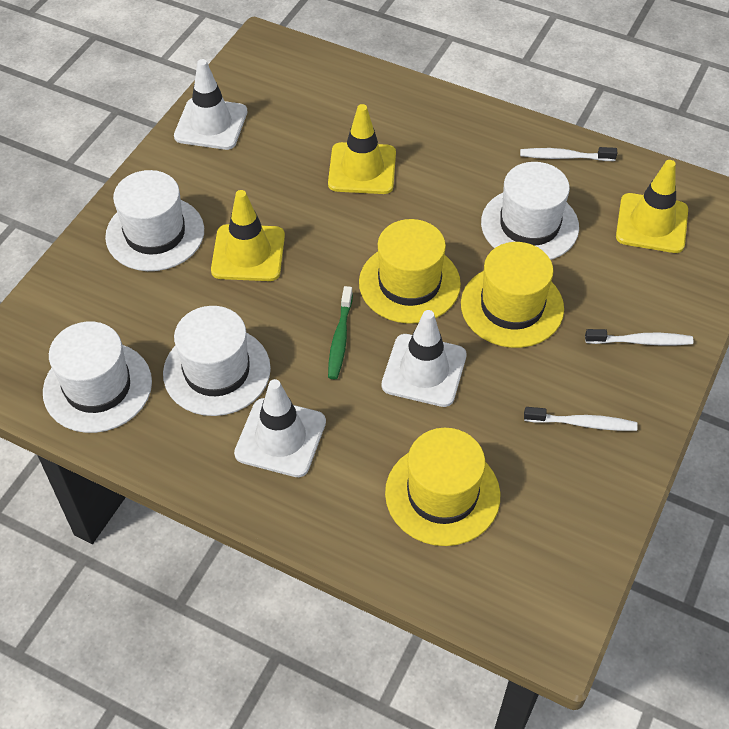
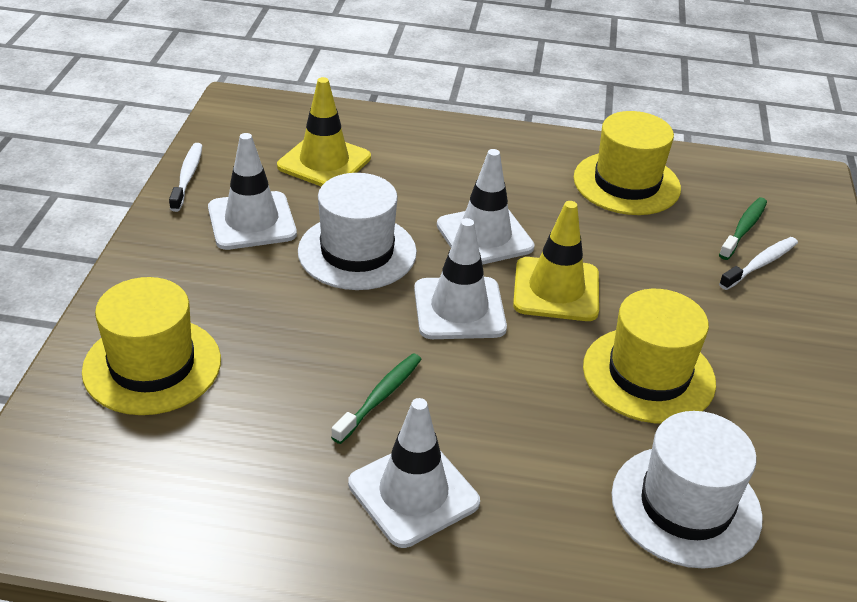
green toothbrush: [328,286,353,380] = 1 -> [331,353,422,444] [719,198,767,260] = 2
white hat: [43,322,152,433] [105,170,204,271] [163,306,271,416] [481,162,579,260] = 4 -> [298,173,417,290] [612,411,763,569] = 2
white toothbrush: [520,147,617,161] [524,407,638,431] [585,329,693,345] = 3 -> [169,143,203,212] [719,237,798,290] = 2
white traffic cone: [174,59,247,150] [234,379,326,477] [381,310,467,407] = 3 -> [208,133,297,250] [348,398,480,548] [414,218,507,339] [437,149,535,265] = 4
yellow traffic cone: [211,190,285,281] [328,104,396,194] [616,160,688,253] = 3 -> [277,77,371,186] [513,201,599,321] = 2

